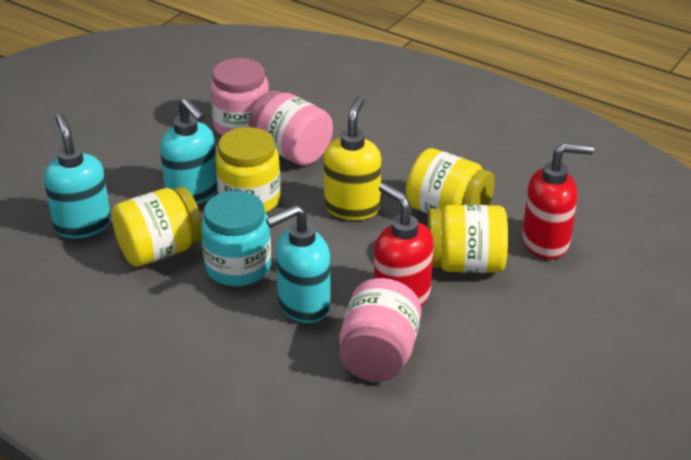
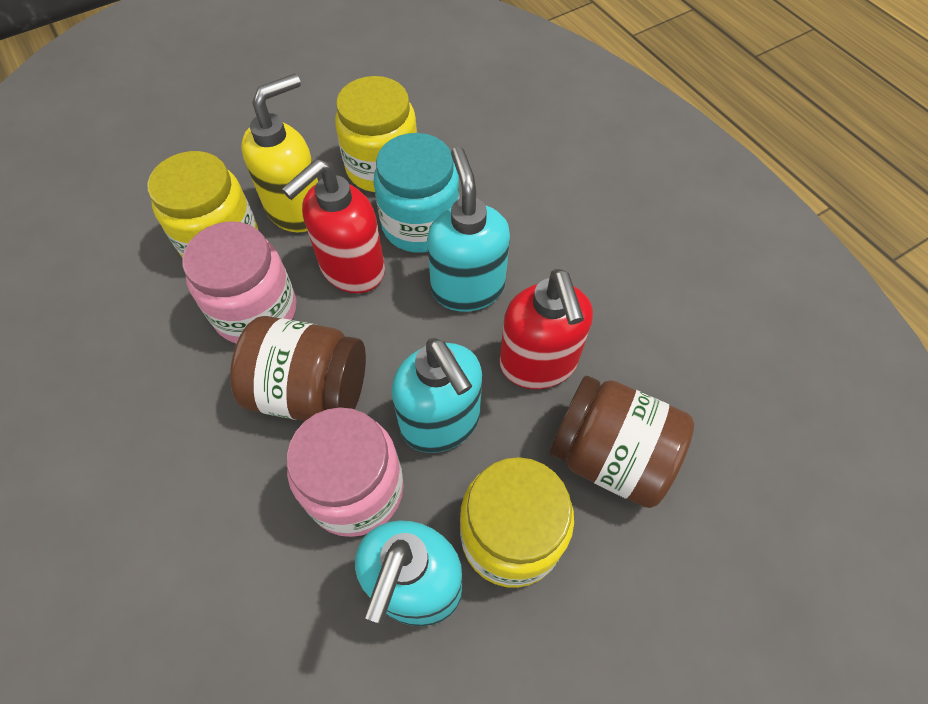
brown jar: none = 0 -> [230,316,366,421] [550,376,694,508] = 2
pink jar: [210,58,269,136] [249,90,333,166] [339,278,421,382] = 3 -> [182,221,296,344] [287,407,404,537] = 2
yellow jar: [112,187,202,267] [215,127,281,212] [406,148,495,214] [427,205,508,273] = 4 -> [147,151,258,257] [335,76,417,192] [460,457,574,588] = 3

